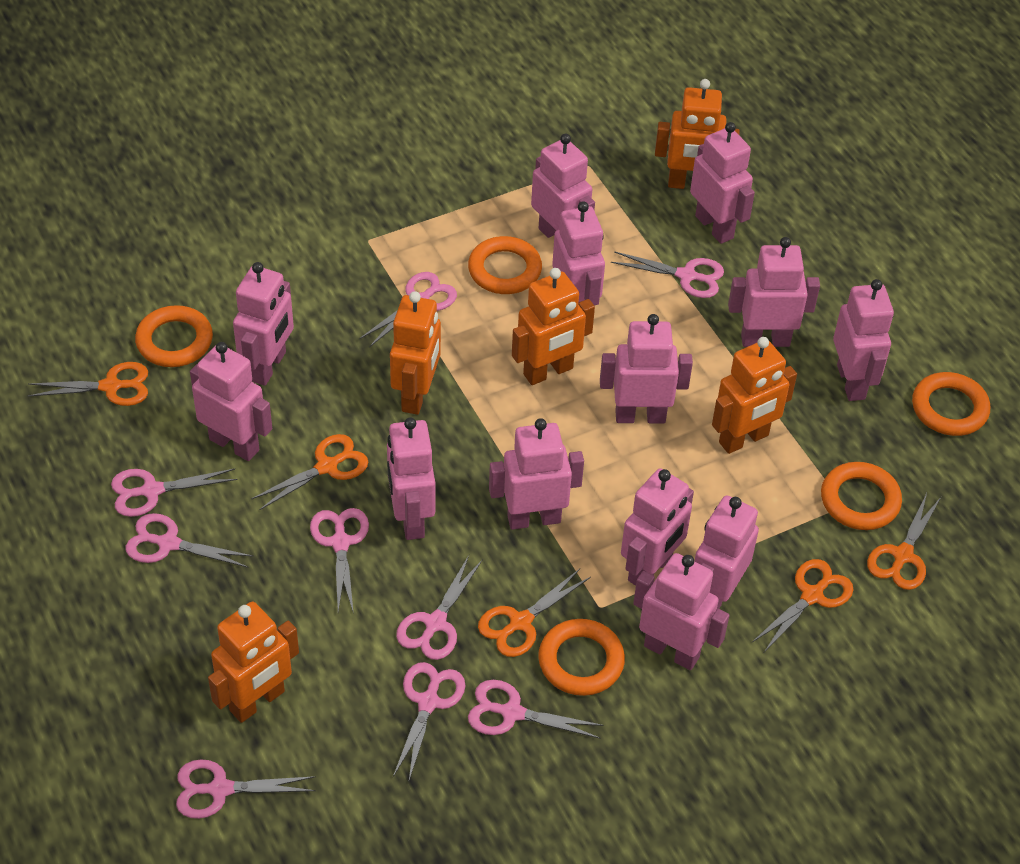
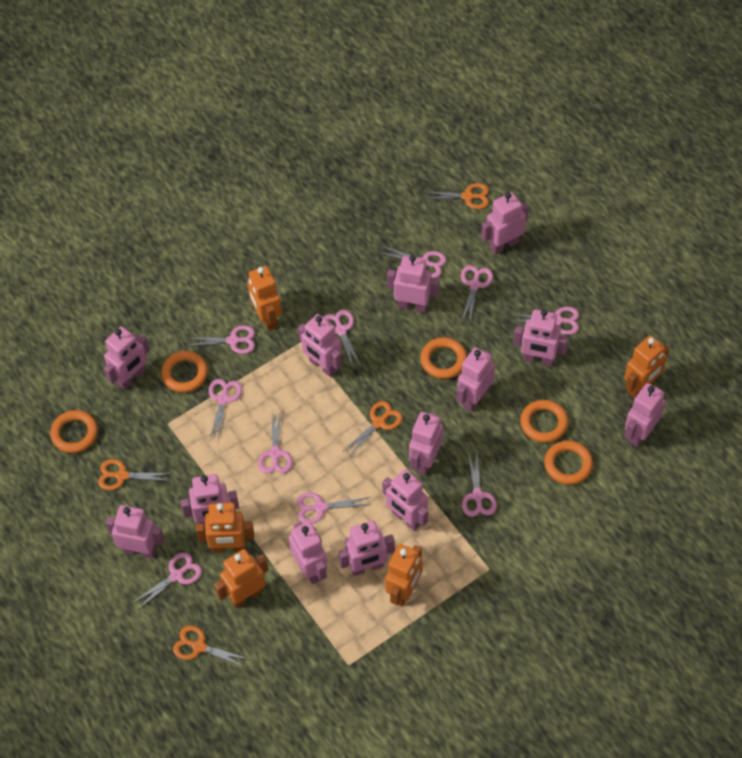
orange scissors: [28,362,148,406] [251,434,368,510] [478,569,591,657] [752,559,853,652] [867,493,941,590] = 5 -> [98,459,172,490] [173,626,248,668] [342,401,403,458] [422,183,489,209] = 4
pink scissors: [111,468,238,517] [126,513,254,568] [176,759,316,819] [310,508,369,614] [359,272,457,347] [393,662,466,780] [396,555,483,660] [468,680,604,739] [611,251,724,298] = 9 -> [132,553,202,610] [185,325,255,354] [209,379,242,441] [258,409,293,474] [296,492,372,524] [324,310,361,368] [380,246,446,278] [461,265,493,323] [462,452,497,517] [509,307,579,335] = 10

